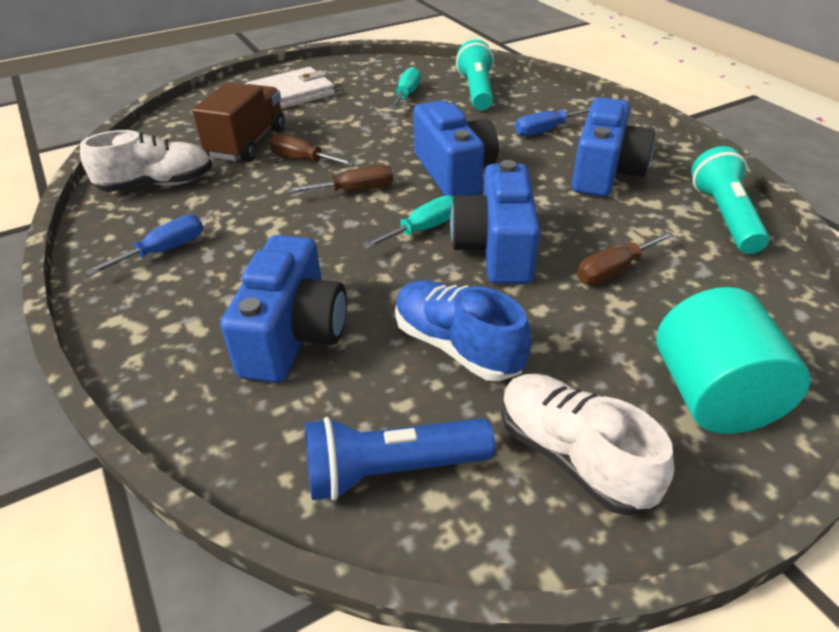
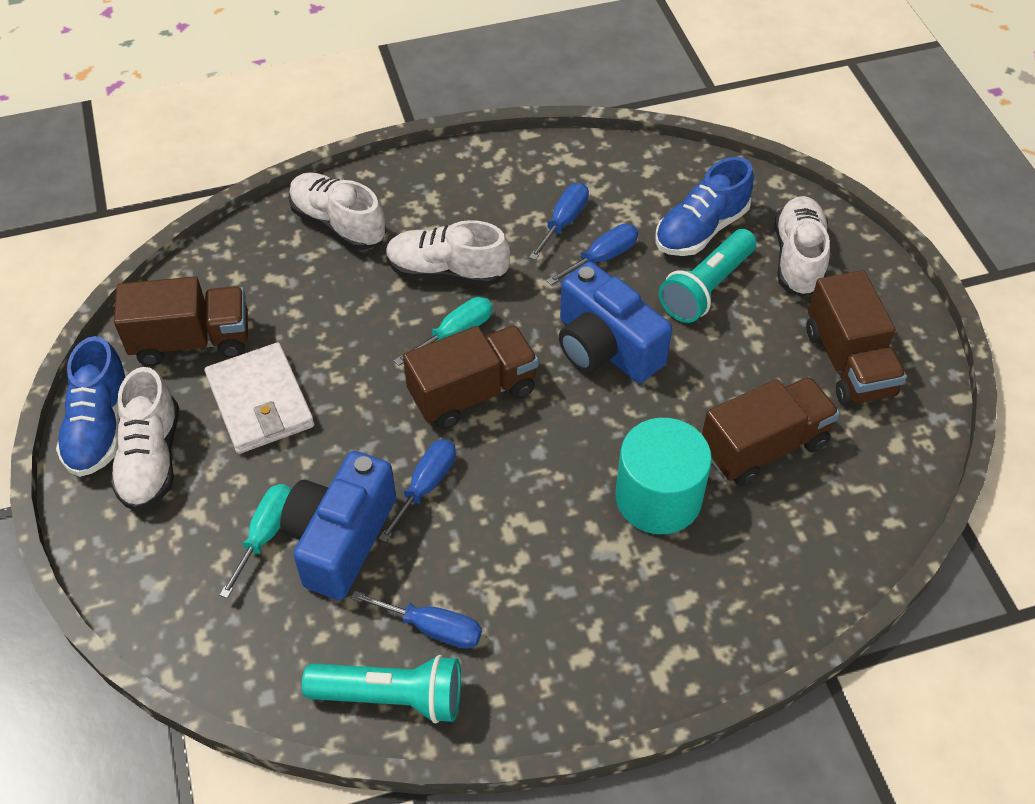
blue camera: [221,235,347,383] [413,100,499,197] [450,160,540,284] [572,97,655,197] = 4 -> [280,451,396,600] [559,262,672,383] = 2
blue flashlight: [305,417,495,501] = 1 -> none = 0
blue screwdriver: [85,215,203,276] [515,108,590,136] = 2 -> [351,591,482,649] [378,439,456,543] [529,183,589,260] [546,224,638,285] = 4
blue shoe: [395,280,531,381] = 1 -> [56,336,129,477] [656,157,754,256] = 2
brown screwdriver: [269,134,355,166] [287,165,393,193] [577,231,675,285] = 3 -> none = 0
brown truck: [192,82,285,162] = 1 -> [114,276,248,366] [403,325,539,429] [702,377,840,486] [806,270,907,406] = 4
white shoe: [80,130,212,192] [501,374,674,516] = 2 -> [110,367,179,511] [289,173,386,250] [386,220,510,286] [775,196,830,297] = 4

